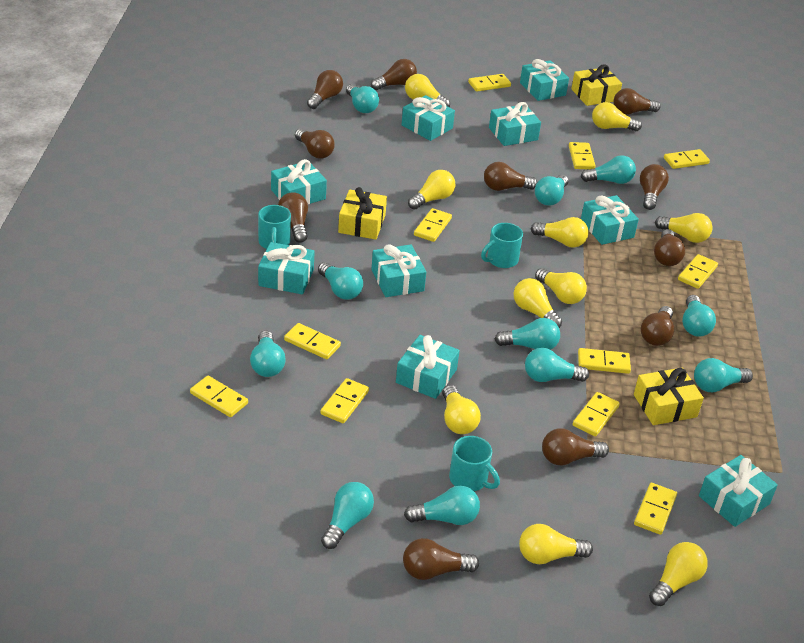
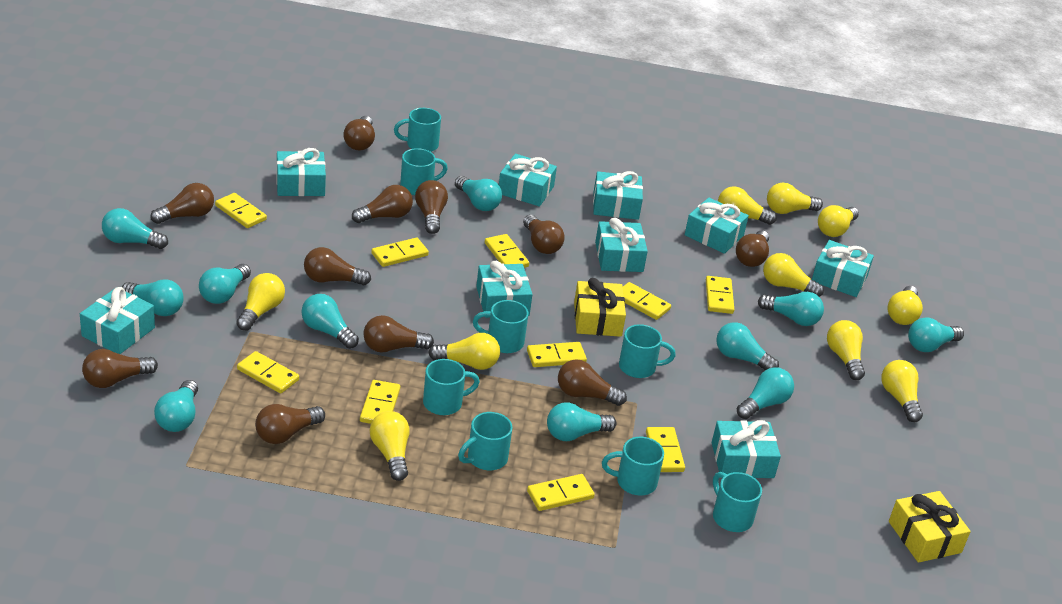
turquoise mug: [258,205,291,249] [449,436,500,491] [481,223,523,268] = 3 -> [394,108,441,152] [400,148,448,195] [423,359,480,415] [458,412,513,470] [473,300,528,353] [602,437,664,495] [619,324,676,378] [713,472,762,532] = 8
yellow domino: [190,376,248,417] [284,323,341,359] [320,378,369,423] [414,208,452,242] [468,74,511,92] [569,142,595,169] [573,392,620,436] [578,348,631,374] [634,483,677,535] [664,149,710,169] [678,254,718,289] = 11 -> [215,193,267,228] [237,351,299,393] [360,380,400,424] [371,238,429,267] [485,234,529,268] [527,342,587,367] [527,474,595,511] [623,282,671,320] [646,427,685,472] [706,276,735,314] = 10
yellow gift: [338,187,387,240] [571,65,622,106] [634,368,704,425] = 3 -> [574,278,626,337] [889,491,971,563] = 2

